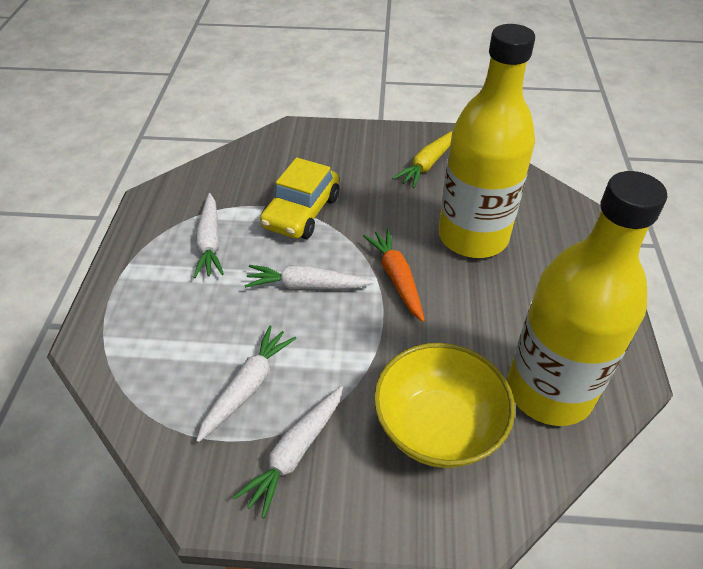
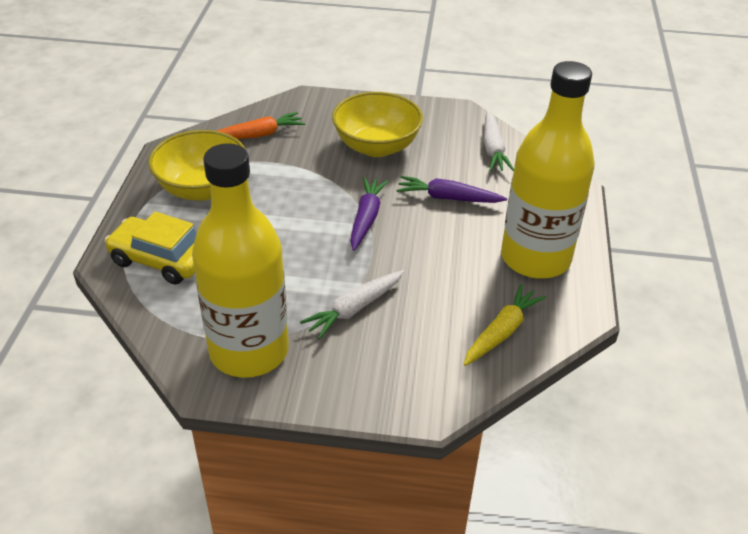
purple carrot: none = 0 -> [350,177,388,251] [396,176,507,203] = 2
white carrot: [194,193,224,278] [196,326,297,442] [233,386,343,518] [244,265,374,289] = 4 -> [300,270,404,339] [484,111,514,171] = 2
yellow bowl: [374,343,515,468] = 1 -> [148,130,246,201] [332,92,423,157] = 2

